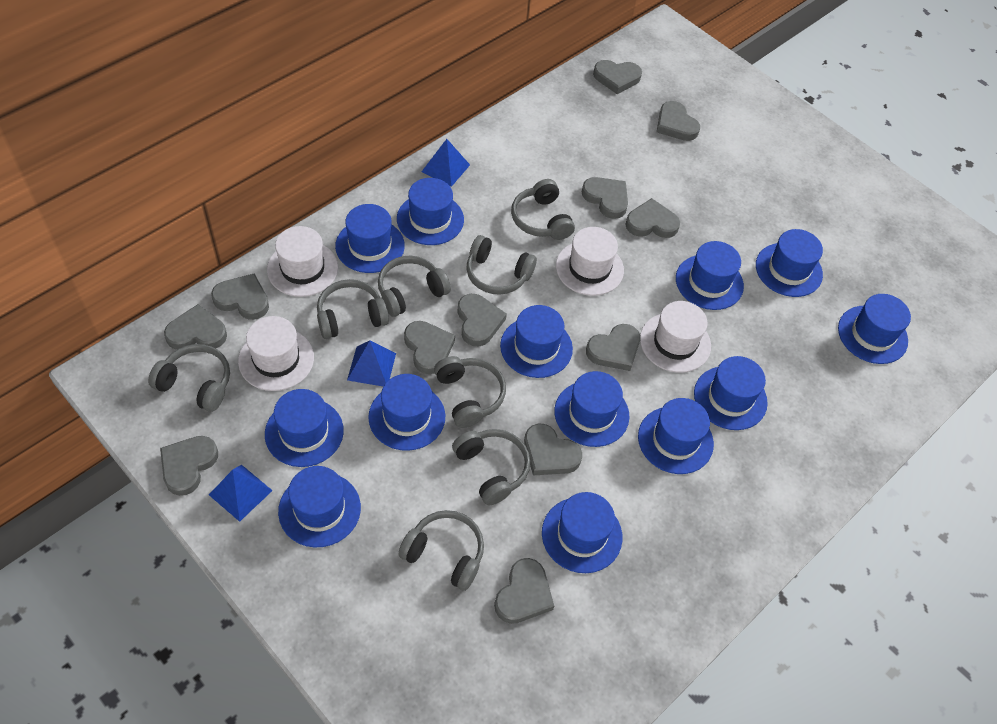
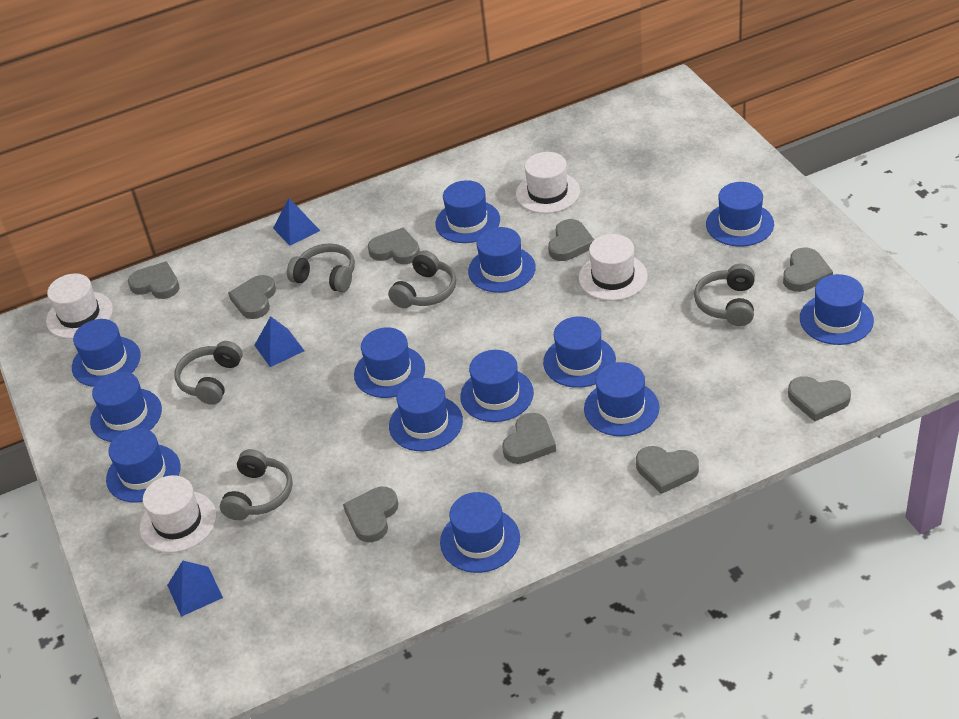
grey headphones: [148,344,230,412] [317,279,389,339] [378,256,451,317] [398,510,484,591] [434,356,506,428] [452,429,530,506] [467,235,537,295] [511,179,575,240] = 8 -> [175,341,243,405] [220,449,293,520] [287,243,355,293] [388,250,456,308] [694,264,755,326] = 5
grey heart: [160,436,218,496] [164,304,227,350] [211,273,269,320] [404,321,455,374] [457,294,507,346] [494,558,554,624] [524,424,582,475] [582,177,628,219] [586,324,640,371] [593,60,642,94] [625,198,680,238] [657,101,700,141] = 12 -> [128,261,180,299] [228,275,276,319] [343,487,399,542] [368,227,420,264] [502,413,556,464] [548,219,594,261] [636,446,699,494] [783,247,833,292] [788,376,851,422] = 9

